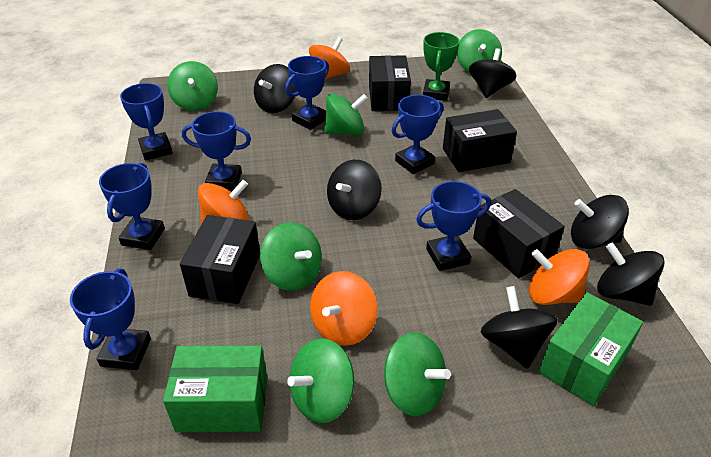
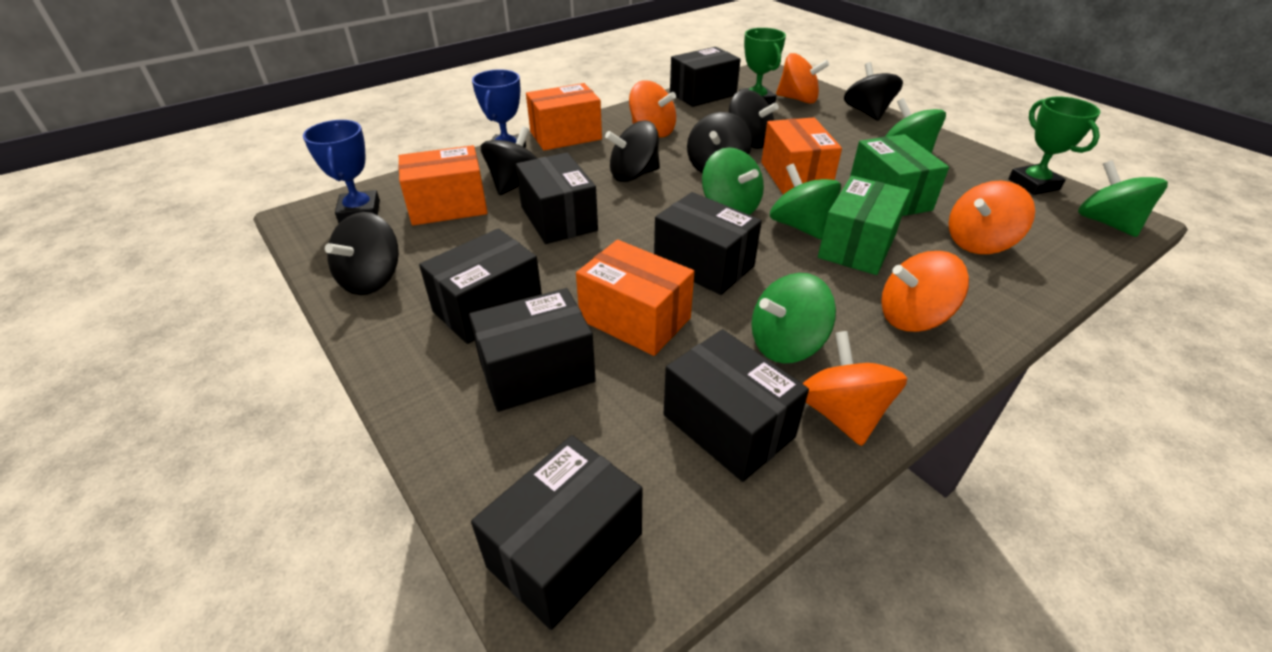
black box: [180,215,260,304] [369,55,411,111] [443,109,517,172] [473,189,565,278] = 4 -> [419,229,542,344] [469,288,596,412] [471,435,642,630] [515,153,598,244] [654,192,762,295] [664,329,809,482] [670,47,741,107] = 7
blue trophy: [70,268,151,370] [99,163,165,250] [120,83,173,160] [182,111,251,191] [285,56,329,130] [392,95,444,174] [416,181,491,271] = 7 -> [303,120,380,223] [472,70,526,148] = 2
green spinning top: [167,61,218,111] [260,222,322,291] [287,338,354,423] [324,93,368,135] [384,332,451,416] [457,29,502,73] = 6 -> [702,147,764,215] [751,273,836,363] [770,164,841,239] [885,98,946,154] [1078,160,1168,237] = 5
green trophy: [423,32,460,101] = 1 -> [739,28,786,106] [1009,96,1101,195] = 2
orange box: none = 0 -> [398,145,488,225] [526,83,602,151] [576,240,694,356] [761,117,842,195] = 4
orange spinning top: [198,180,250,225] [309,37,350,80] [310,271,378,346] [529,249,590,305] = 4 -> [629,81,676,137] [776,53,829,104] [803,331,907,446] [881,251,969,332] [949,181,1035,254] = 5

